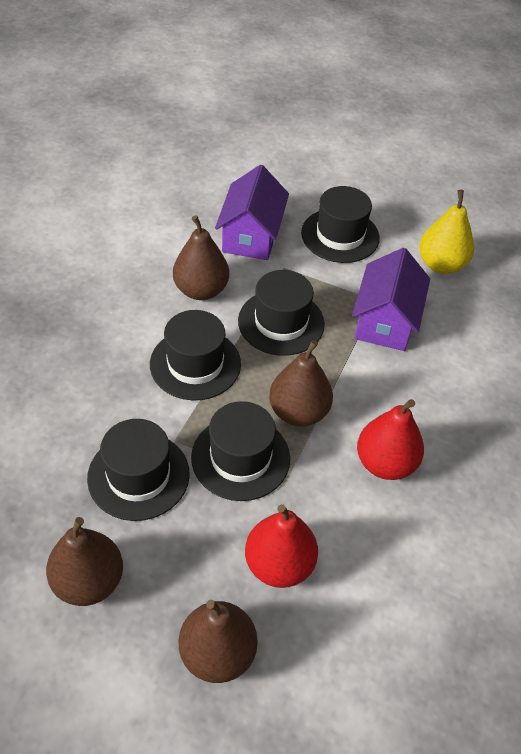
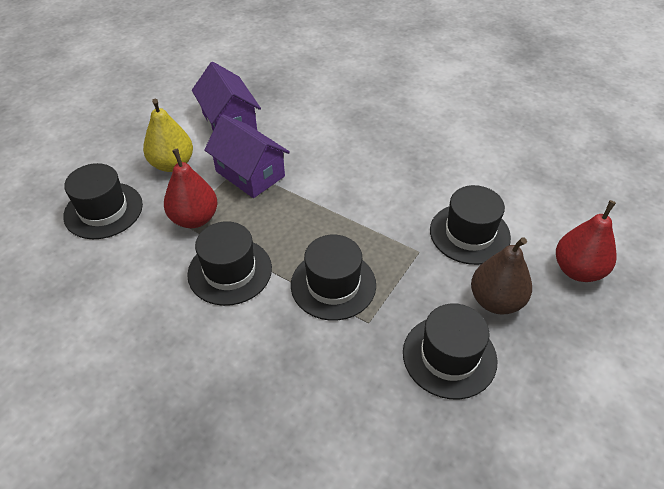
brown pear: [46,517,123,606] [173,215,229,300] [179,600,257,683] [269,340,333,427] = 4 -> [471,237,532,315] = 1

